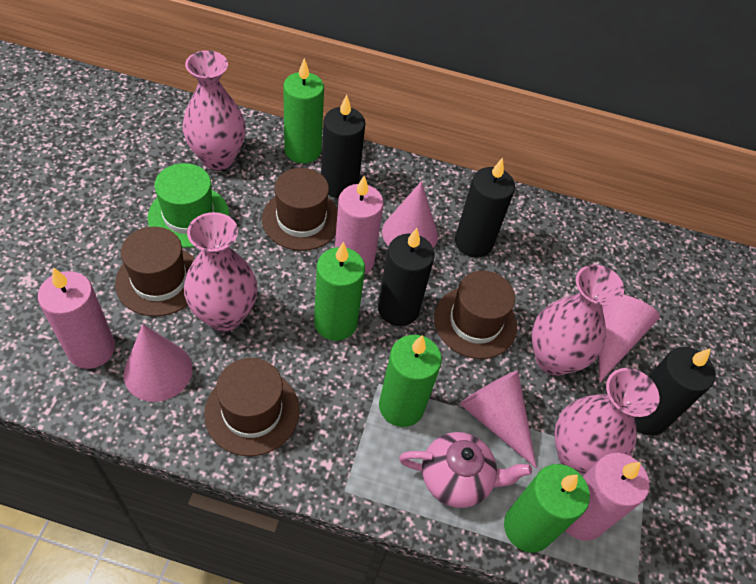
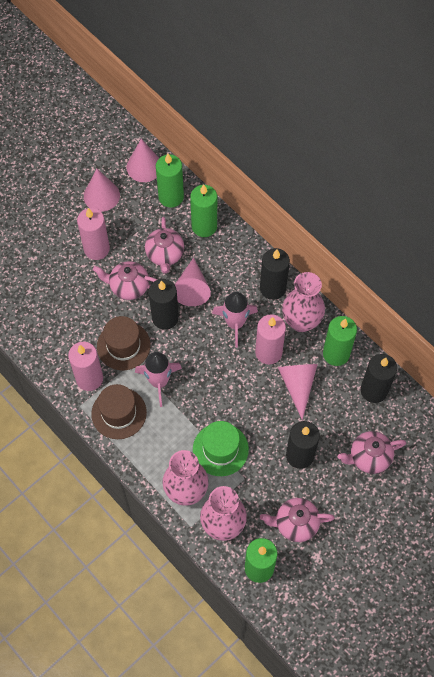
brown hat: [115,227,195,316] [204,358,299,456] [262,168,338,251] [434,271,517,359] = 4 -> [91,384,147,439] [97,316,151,370] = 2
pink rocket: none = 0 -> [135,352,182,407] [212,292,258,348] = 2
pink teapot: [399,432,532,508] = 1 -> [93,261,157,300] [145,217,184,274] [260,498,335,542] [338,431,406,474] = 4
pink vase: [183,50,246,170] [184,212,257,331] [532,265,624,376] [554,368,659,475] = 4 -> [163,450,209,506] [200,486,247,541] [282,272,325,332] = 3

